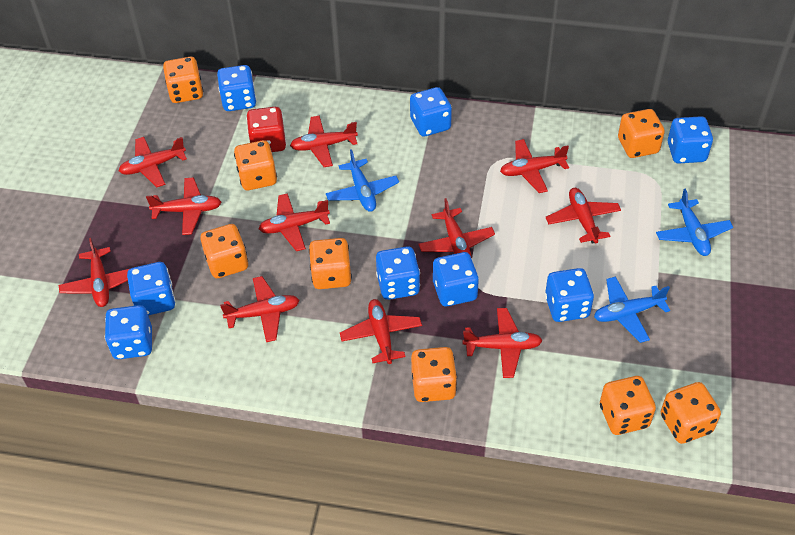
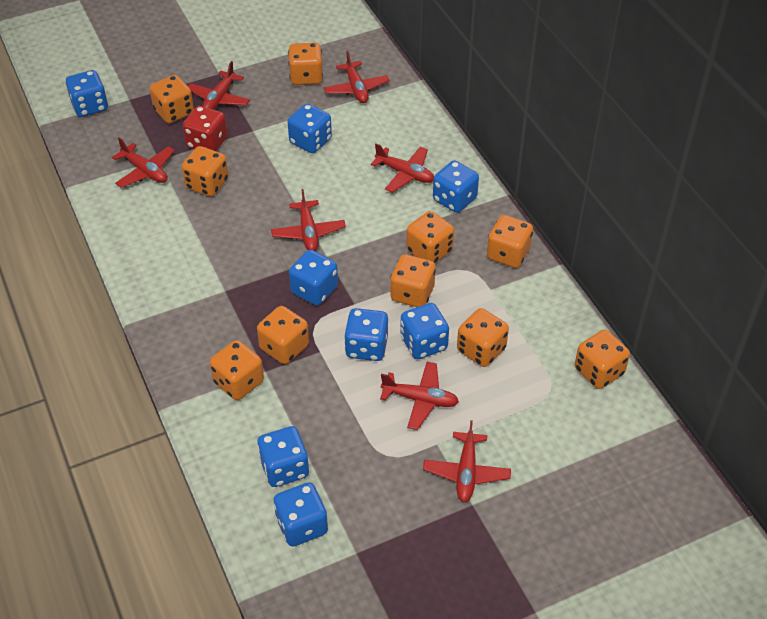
blue plane: [326,149,399,212] [594,277,670,343] [656,188,733,256] = 3 -> none = 0
orange dice: [163,57,203,103] [200,224,248,278] [234,140,277,190] [309,238,352,289] [411,347,457,402] [600,376,656,435] [618,109,665,158] [661,382,721,444] = 8 -> [150,75,194,123] [182,146,228,197] [210,340,264,400] [257,306,309,364] [288,43,323,85] [390,254,436,307] [406,211,454,263] [457,308,509,367] [487,215,533,268] [575,330,630,389] = 10
red plane: [59,238,131,307] [119,137,187,187] [146,177,221,235] [220,276,300,342] [259,193,330,251] [290,115,358,167] [340,299,422,364] [418,198,495,256] [463,308,543,378] [500,139,569,193] [546,188,621,244] = 11 -> [112,138,175,188] [188,61,250,110] [271,189,346,251] [324,51,390,103] [371,143,434,193] [380,362,459,430] [423,420,511,502] = 7

